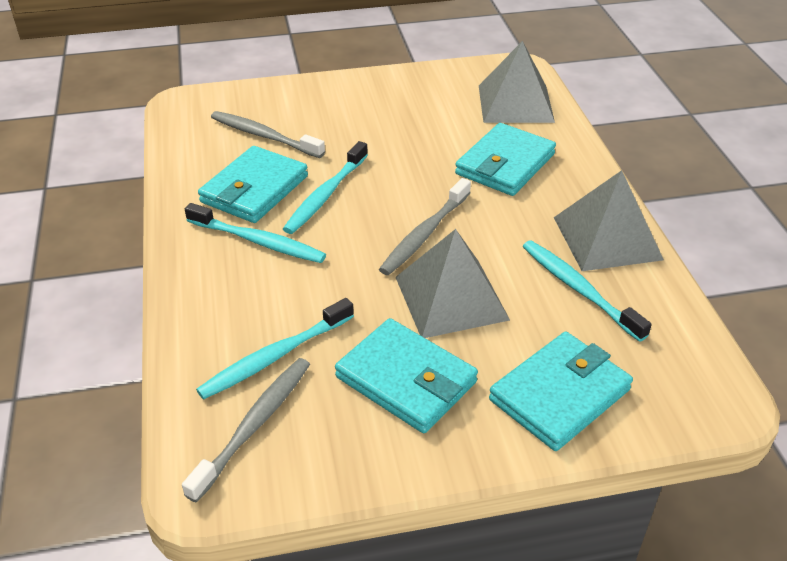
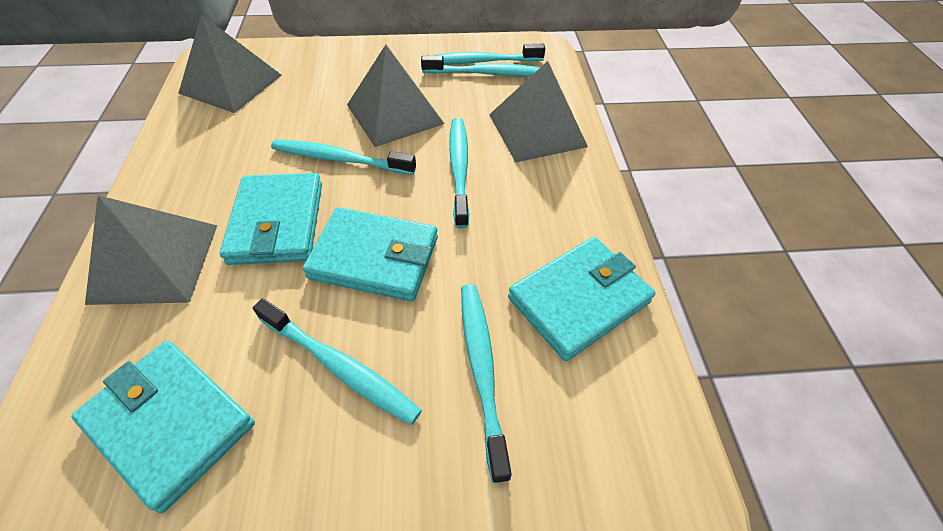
grey pyramid: [395,229,510,338] [479,41,555,123] [554,170,664,271] = 3 -> [85,195,217,305] [178,14,282,113] [347,45,445,147] [489,61,588,163] = 4
grey toothbrush: [182,358,310,503] [211,111,325,158] [379,178,471,275] = 3 -> none = 0
turquoise toothbrush: [185,203,326,263] [196,298,354,400] [283,141,368,234] [523,240,652,342] = 4 -> [253,298,422,425] [271,139,416,175] [421,55,540,77] [435,44,545,65] [449,118,469,228] [461,284,512,483] = 6

